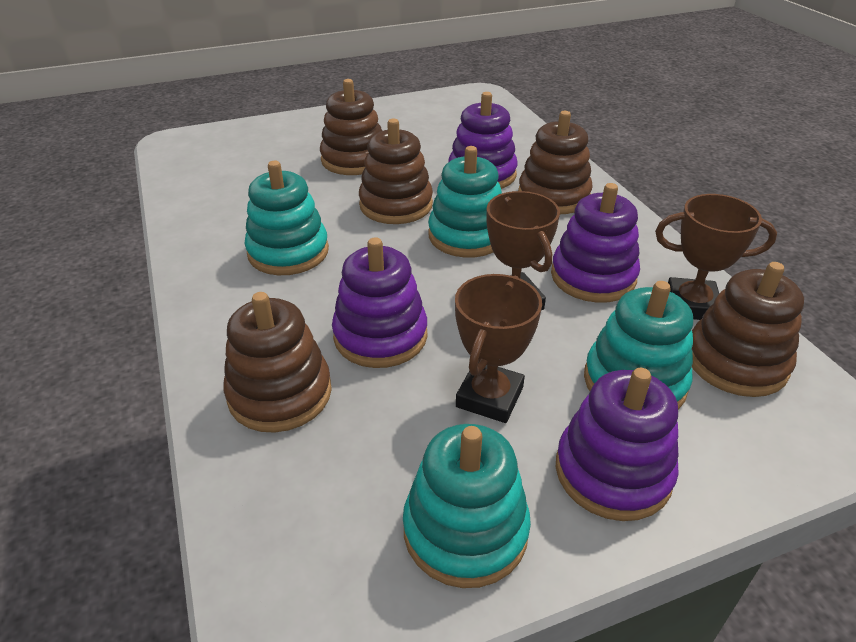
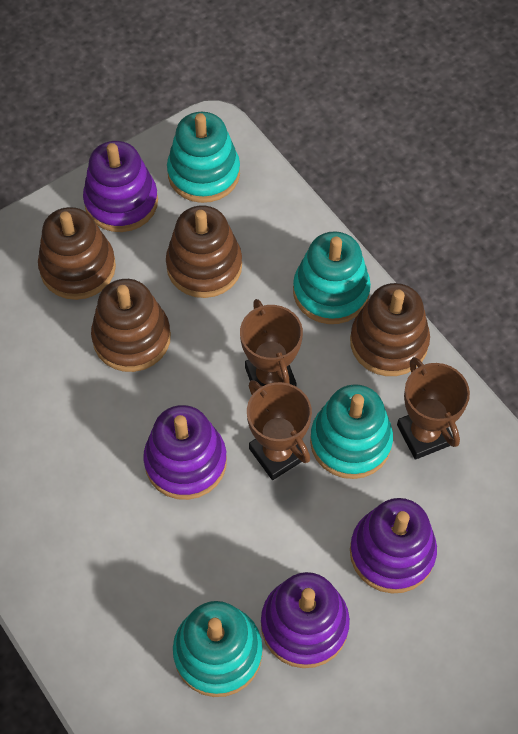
brown stacking toy: [223,292,332,433] [320,79,382,175] [359,119,433,224] [518,111,593,214] [692,262,804,397] = 5 -> [38,207,116,300] [91,279,171,372] [166,205,242,298] [350,283,430,376] = 4

